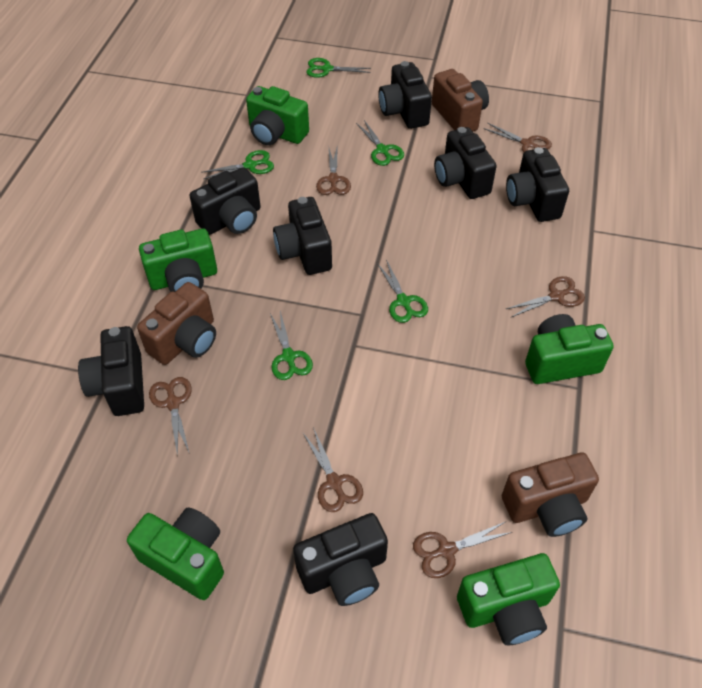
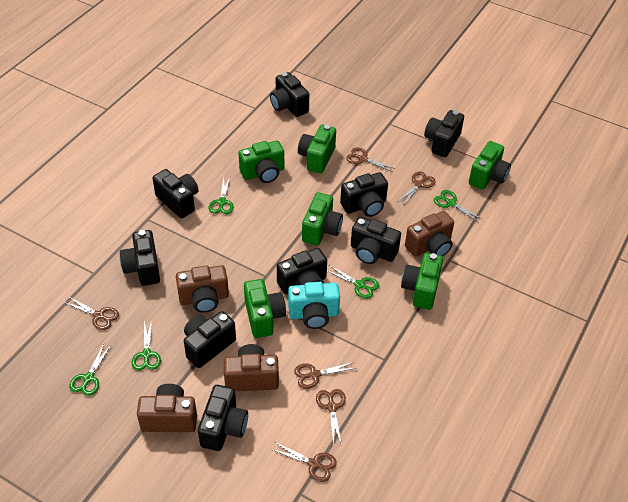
black camera: [78,326,144,416] [190,167,260,235] [273,197,332,275] [293,513,388,606] [378,61,432,129] [434,127,497,199] [506,147,569,222] = 7 -> [120,230,160,286] [152,169,199,218] [184,311,236,368] [198,385,248,451] [270,72,309,117] [277,248,327,294] [340,172,388,217] [351,217,401,264] [424,110,464,157] = 9
brown camera: [137,282,216,365] [432,69,489,132] [502,453,599,537] = 3 -> [137,384,197,432] [176,265,229,313] [224,344,279,391] [405,211,454,257] = 4
green camera: [127,508,224,600] [139,228,217,292] [246,86,309,145] [457,553,560,645] [525,314,614,384] = 5 -> [239,140,284,183] [244,279,286,338] [298,125,336,173] [302,192,343,246] [401,253,443,310] [469,141,511,190] = 6
turquoise camera: none = 0 -> [288,282,340,329] = 1

